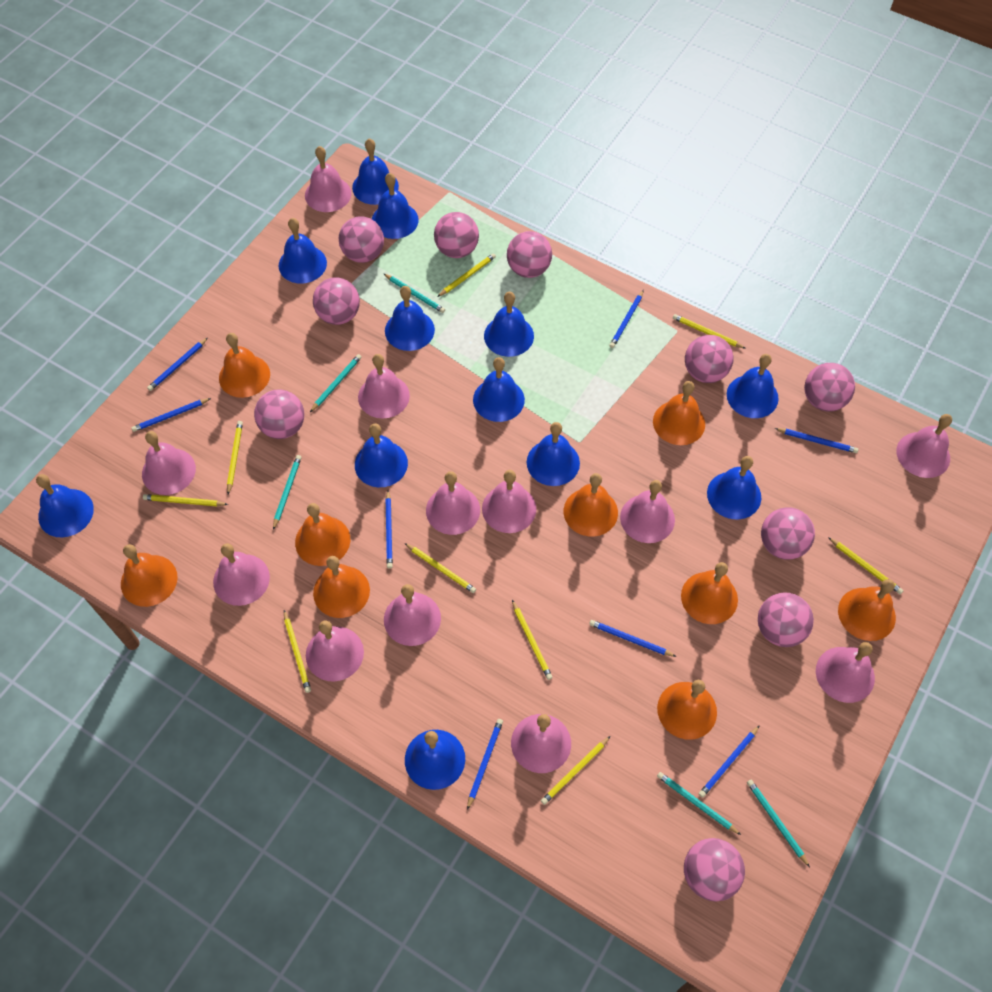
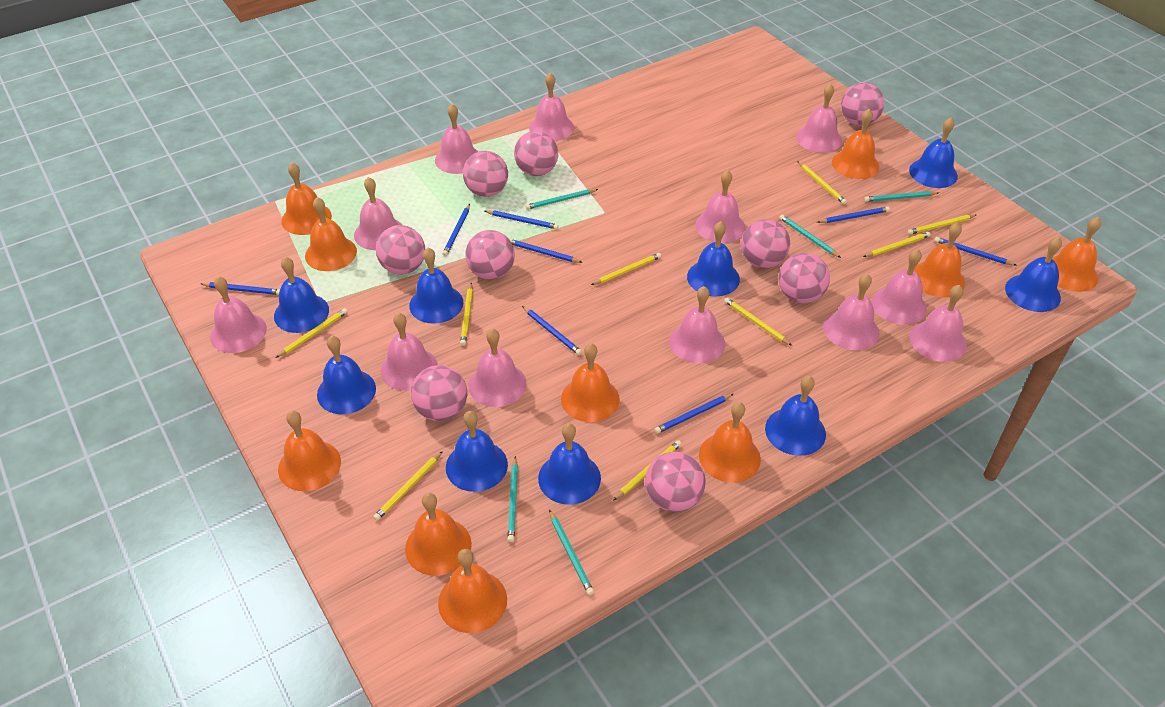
blue bell: [36,474,94,538] [278,218,327,283] [352,138,399,205] [355,423,408,487] [372,173,419,239] [385,286,435,351] [405,730,465,790] [473,357,525,422] [484,292,534,357] [527,422,580,486] [707,456,761,519] [727,354,779,418] = 12 -> [274,257,329,333] [317,335,376,414] [409,248,463,324] [446,411,508,492] [538,423,601,505] [687,221,740,296] [765,376,826,456] [909,117,958,188] [1005,236,1062,312] = 9
orange bell: [121,544,178,607] [219,333,270,398] [295,503,350,566] [313,556,370,618] [564,473,618,537] [653,381,705,445] [657,680,717,740] [681,562,738,624] [838,579,896,641] = 9 -> [278,410,341,491] [281,162,332,235] [305,197,357,271] [405,493,472,576] [438,549,507,633] [561,343,620,422] [699,402,761,483] [832,109,879,179] [914,222,965,298] [1052,217,1101,292] = 10
pink ball: [254,389,304,439] [313,277,360,325] [339,216,384,263] [434,212,479,258] [507,231,552,278] [684,838,745,902] [685,335,733,383] [758,592,814,647] [761,507,815,560] [804,363,855,412] = 10 -> [376,225,425,274] [411,365,467,421] [463,151,508,197] [465,230,515,280] [514,131,558,176] [645,452,706,512] [741,219,790,268] [778,253,830,303] [841,83,884,126] = 9

